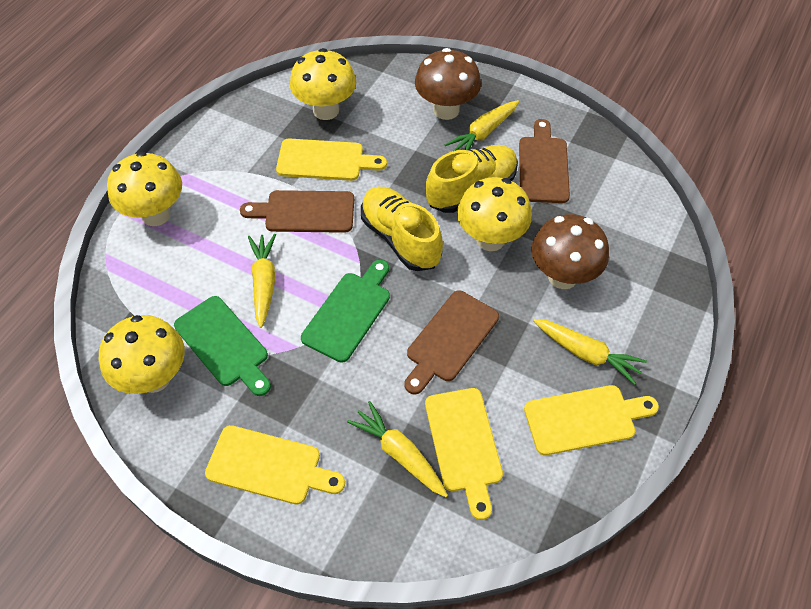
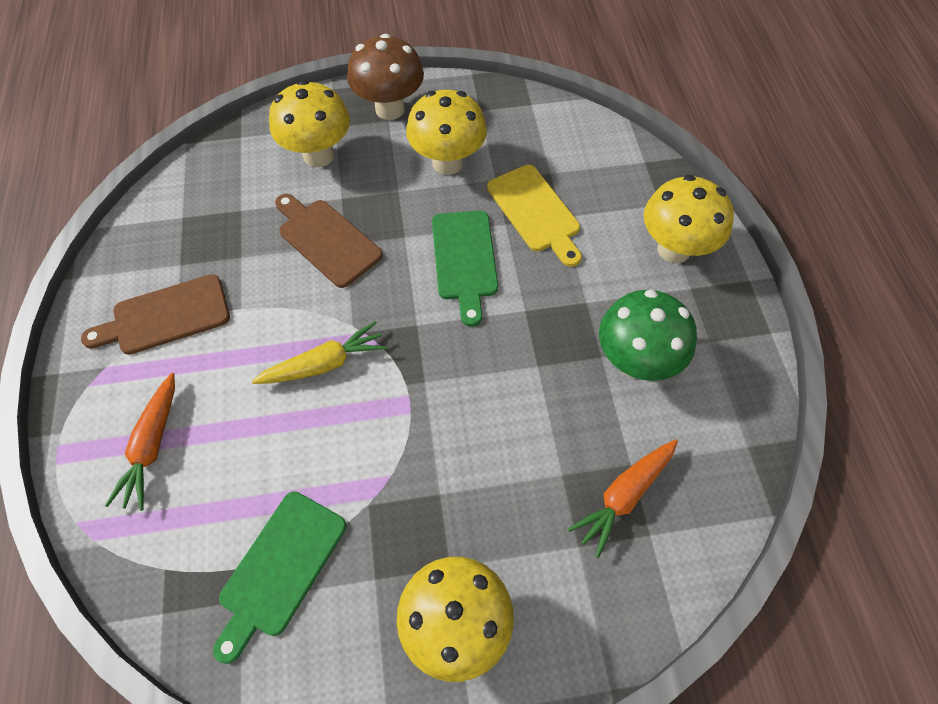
brown cutting board: [240,190,354,233] [405,290,499,394] [519,119,570,203] = 3 -> [81,274,230,355] [275,194,383,288] = 2
brown mushroom: [415,48,481,120] [531,214,609,289] = 2 -> [347,34,424,120] = 1
green mushroom: none = 0 -> [599,289,697,381] = 1
orange carrot: none = 0 -> [105,373,175,511] [568,439,678,558] = 2
yellow carrot: [248,234,276,328] [347,401,448,497] [444,100,519,151] [533,319,647,385] = 4 -> [252,321,388,384] = 1
yellow cutting board: [205,425,345,505] [276,139,387,181] [425,388,503,520] [524,385,659,456] = 4 -> [487,165,582,267] = 1
yellow shoe: [361,187,443,271] [426,145,518,213] = 2 -> none = 0

